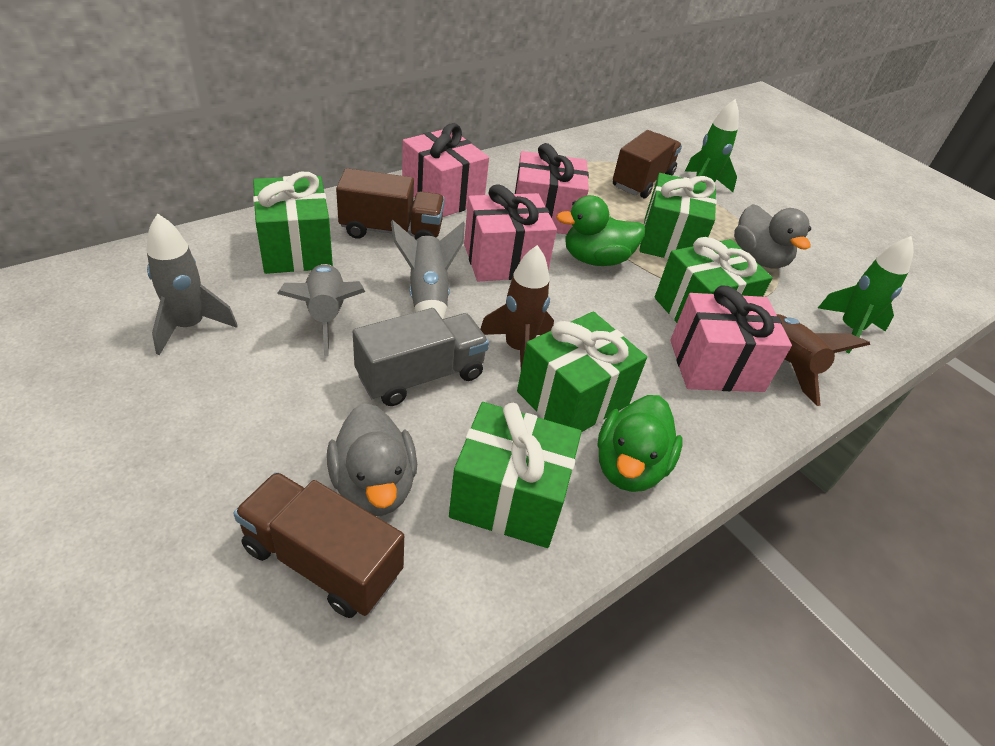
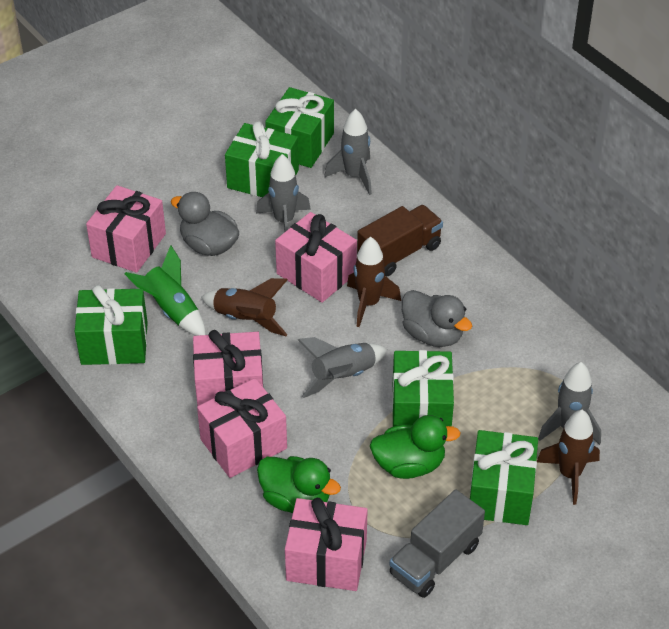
brown rocket: [480,245,554,368] [776,314,870,406] = 2 -> [201,278,288,336] [347,237,401,327] [537,410,600,505] = 3
brown truck: [233,472,404,618] [336,168,445,240] [613,130,682,198] = 3 -> [357,205,443,276] = 1
green rocket: [685,99,739,192] [818,236,914,353] = 2 -> [125,245,206,336] = 1
grey rocket: [147,213,238,355] [277,264,365,356] [391,220,465,319] = 3 -> [256,154,311,232] [298,337,388,398] [324,109,372,195] [538,362,601,445] = 4
pink gift: [402,123,489,217] [464,184,557,282] [515,143,589,234] [670,286,792,392] = 4 -> [86,185,166,273] [193,330,263,406] [197,378,287,478] [275,212,357,303] [285,498,368,591] = 5

